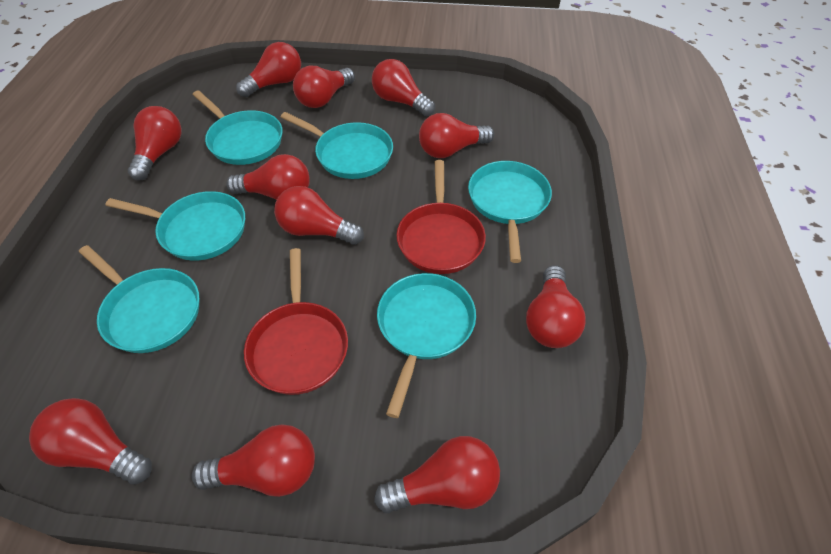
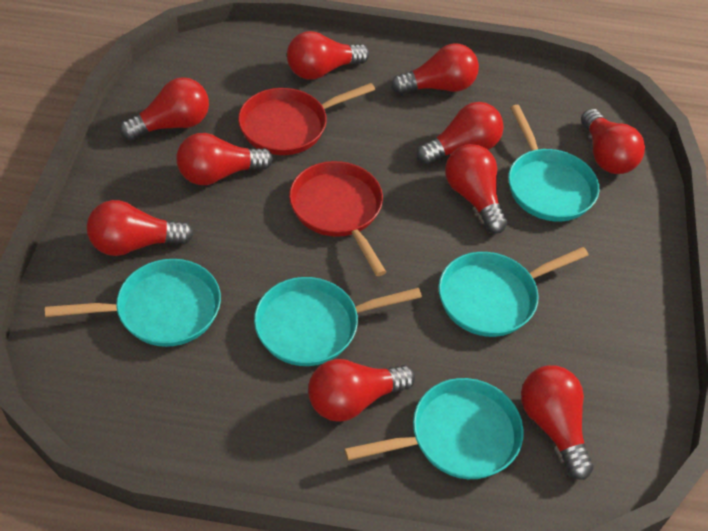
red light bulb: [29,398,152,485] [128,106,181,181] [192,425,315,497] [226,154,310,200] [236,42,301,97] [274,186,364,245] [293,66,355,108] [372,59,435,117] [374,436,500,513] [419,113,494,158] [526,265,586,348] = 11 -> [87,200,194,256] [120,77,209,141] [176,133,273,185] [287,31,369,80] [308,359,415,422] [391,43,479,95] [417,102,504,165] [445,144,507,234] [521,365,593,480] [581,109,645,174] = 10
turquoise pan: [79,245,200,353] [106,191,245,261] [193,90,283,165] [281,112,393,179] [377,273,476,418] [468,161,552,263] = 6 -> [45,259,221,347] [254,277,422,366] [344,378,524,479] [439,247,589,337] [508,105,599,222] = 5

